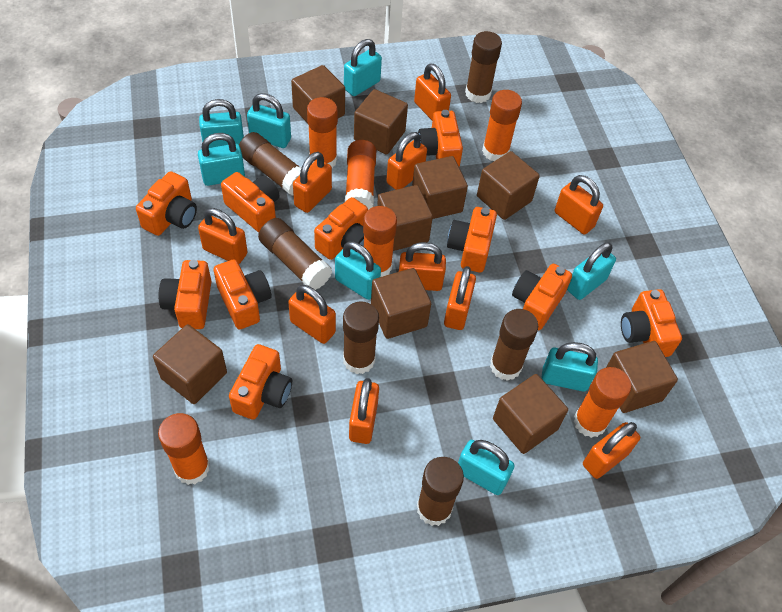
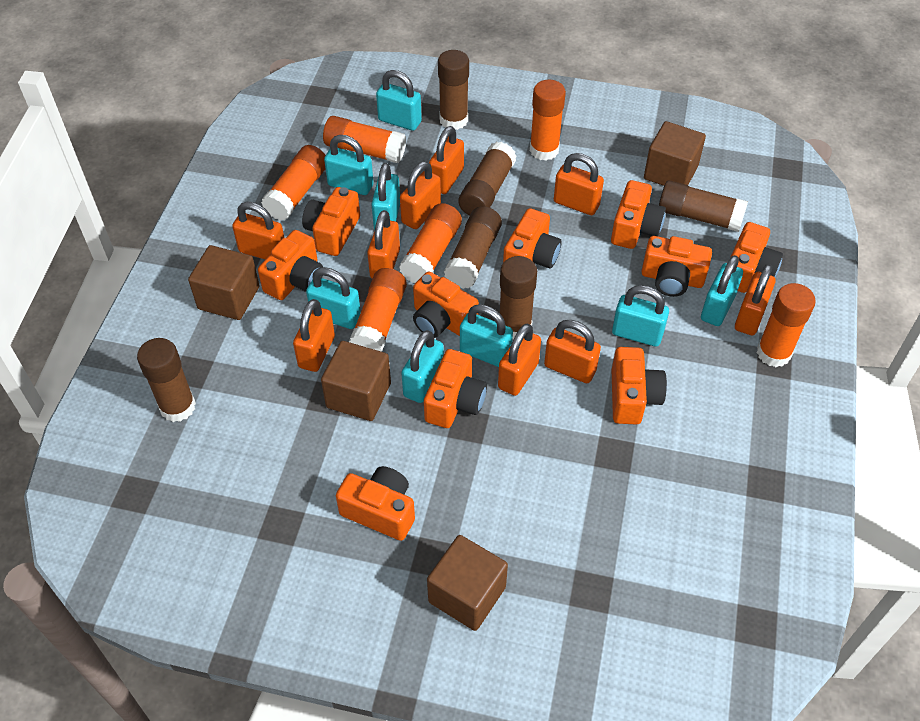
brown cube: [153,324,227,404] [291,65,345,123] [354,89,408,154] [371,268,431,339] [377,185,433,251] [412,156,468,219] [477,151,540,220] [493,374,568,454] [606,341,678,413] = 9 -> [188,245,259,320] [321,341,391,421] [427,535,508,631] [644,121,706,186] = 4
orange padlock: [198,208,248,264] [288,285,336,344] [293,152,332,213] [349,378,379,444] [386,132,427,190] [399,242,446,291] [414,63,451,121] [444,266,476,330] [555,175,603,234] [583,422,640,479] = 10 -> [232,202,284,259] [293,299,335,372] [367,210,400,279] [400,161,441,229] [429,126,464,194] [498,323,541,396] [544,320,601,383] [554,153,604,215] [735,264,776,336] = 9

